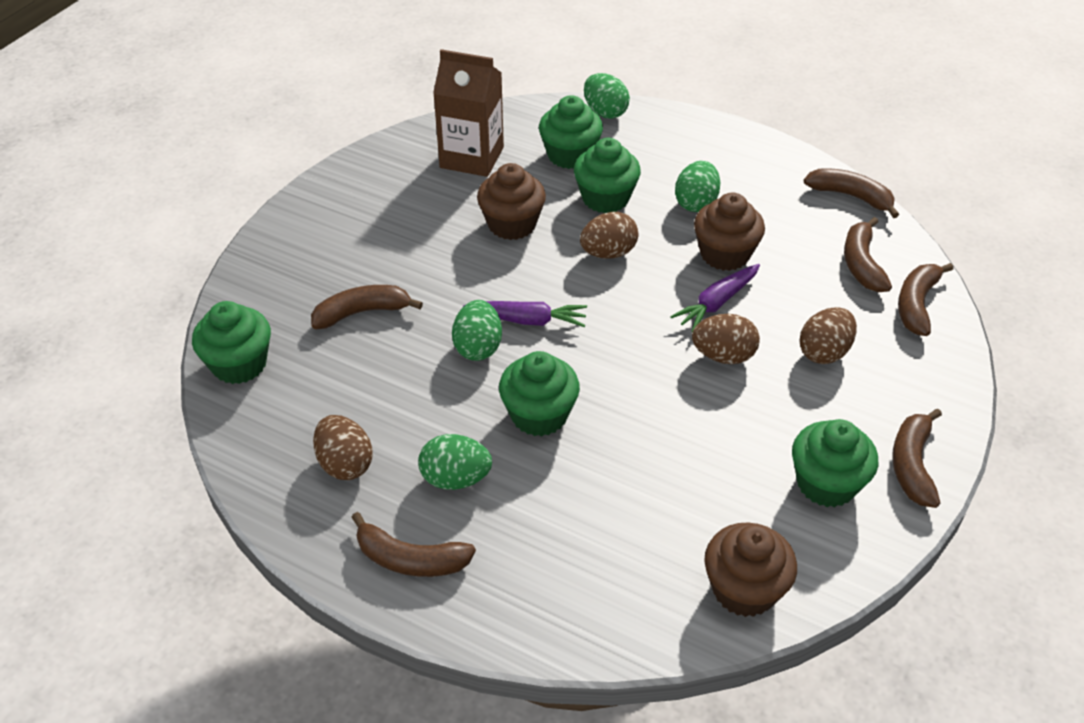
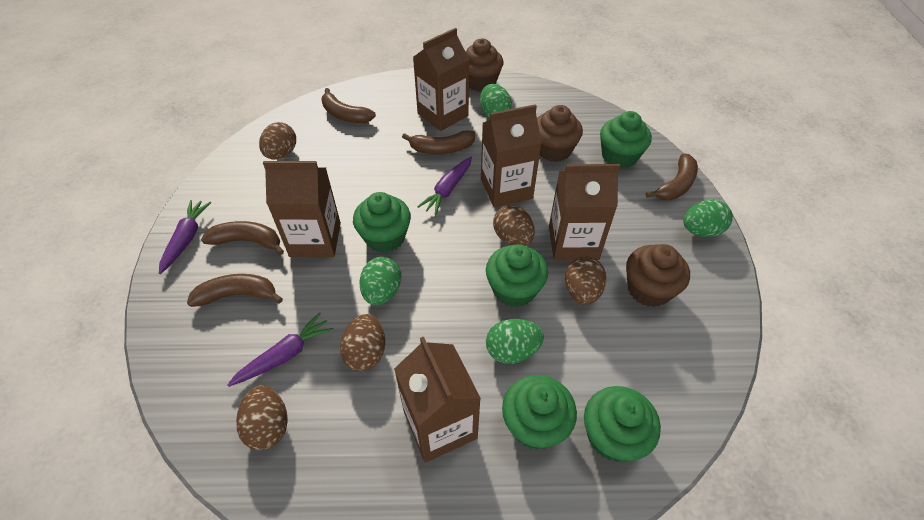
brown banana: [311,285,423,329] [351,512,476,577] [804,169,899,218] [844,217,892,292] [892,409,942,508] [898,263,953,336] = 6 -> [187,274,283,307] [201,221,284,255] [321,88,376,123] [402,130,475,154] [646,153,698,200] = 5
brown carton: [433,49,504,177] = 1 -> [263,161,341,257] [394,337,481,463] [413,28,470,131] [481,104,542,207] [549,164,620,261] = 5
brown egg: [313,415,373,480] [580,212,638,259] [692,314,760,364] [799,307,857,364] = 4 -> [236,385,288,451] [259,122,296,159] [340,314,385,371] [493,205,535,246] [565,256,606,305] = 5
purple carrot: [463,301,587,327] [670,264,760,332] = 2 -> [159,200,212,274] [227,312,334,387] [417,157,472,215] = 3

